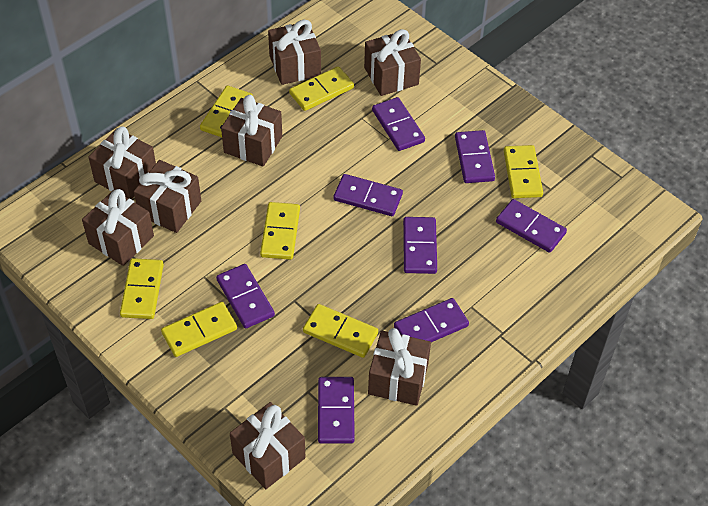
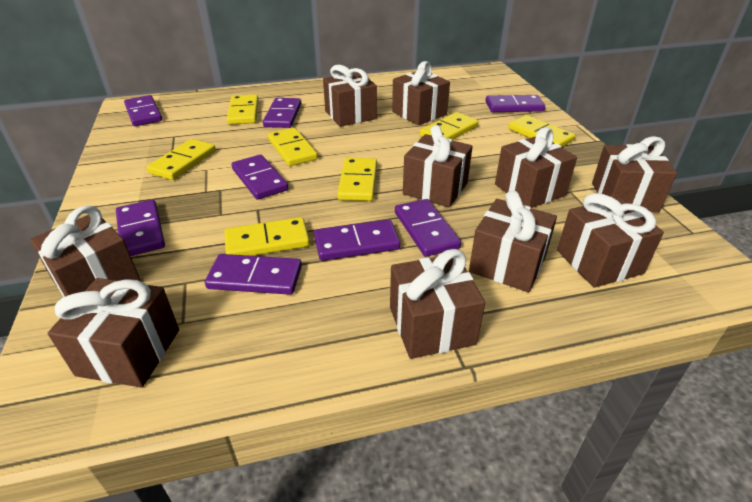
brown gift: [82,189,154,266] [88,126,156,200] [134,160,201,233] [221,95,282,167] [230,402,306,489] [268,20,321,85] [364,29,421,96] [368,328,431,406] = 8 -> [30,206,140,297] [48,278,179,388] [323,65,377,127] [390,249,485,359] [392,61,450,125] [403,125,473,207] [469,190,557,292] [495,127,577,208] [557,193,664,288] [592,136,677,212] = 10

